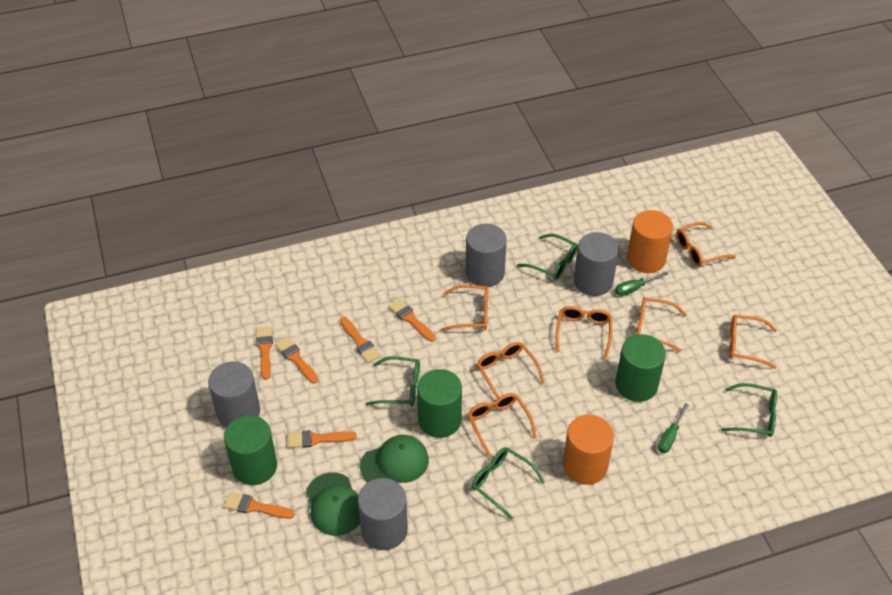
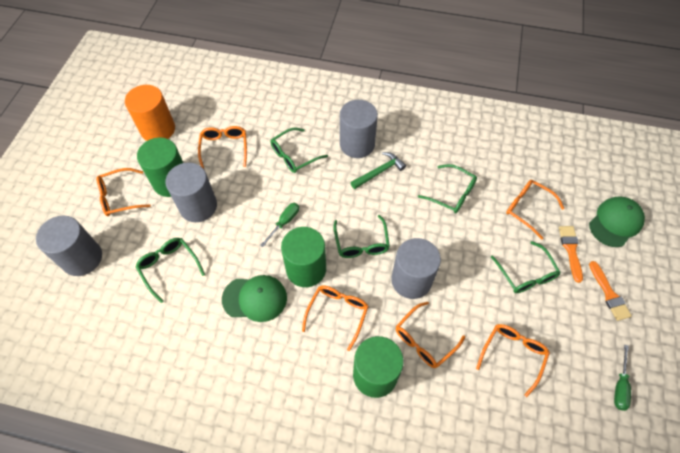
green glasses: [366,357,420,407] [472,447,545,520] [517,234,578,280] [721,383,777,437] = 4 -> [135,238,205,303] [270,127,328,173] [333,215,390,258] [418,164,477,213] [491,241,561,293] = 5
green hammer: none = 0 -> [351,152,406,189] = 1
orange brush: [224,492,295,519] [256,326,273,380] [275,337,318,384] [288,430,357,448] [340,317,381,363] [389,299,436,342] = 6 -> [559,226,583,283] [589,261,632,321] = 2
orange cylinder: [563,415,614,485] [627,210,673,273] = 2 -> [125,85,175,141] = 1
orange glasses: [441,285,488,331] [467,393,537,457] [477,342,545,399] [556,306,612,358] [636,297,687,352] [676,222,736,267] [729,315,777,369] = 7 -> [96,168,151,216] [198,126,247,170] [302,285,369,351] [396,302,465,368] [476,324,550,397] [506,180,565,239] = 6

